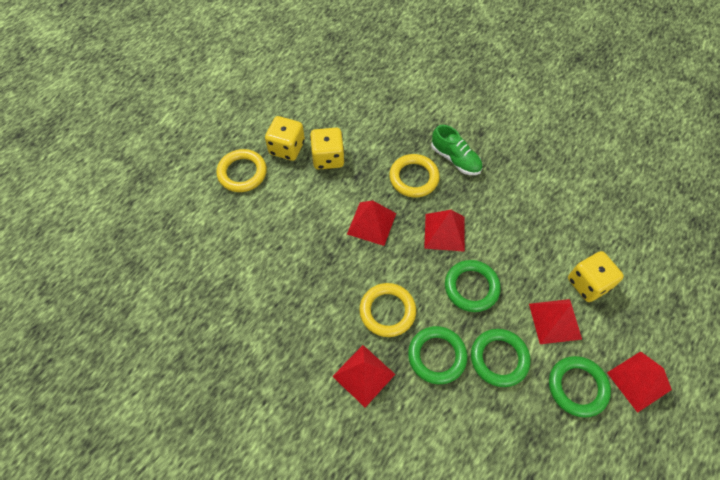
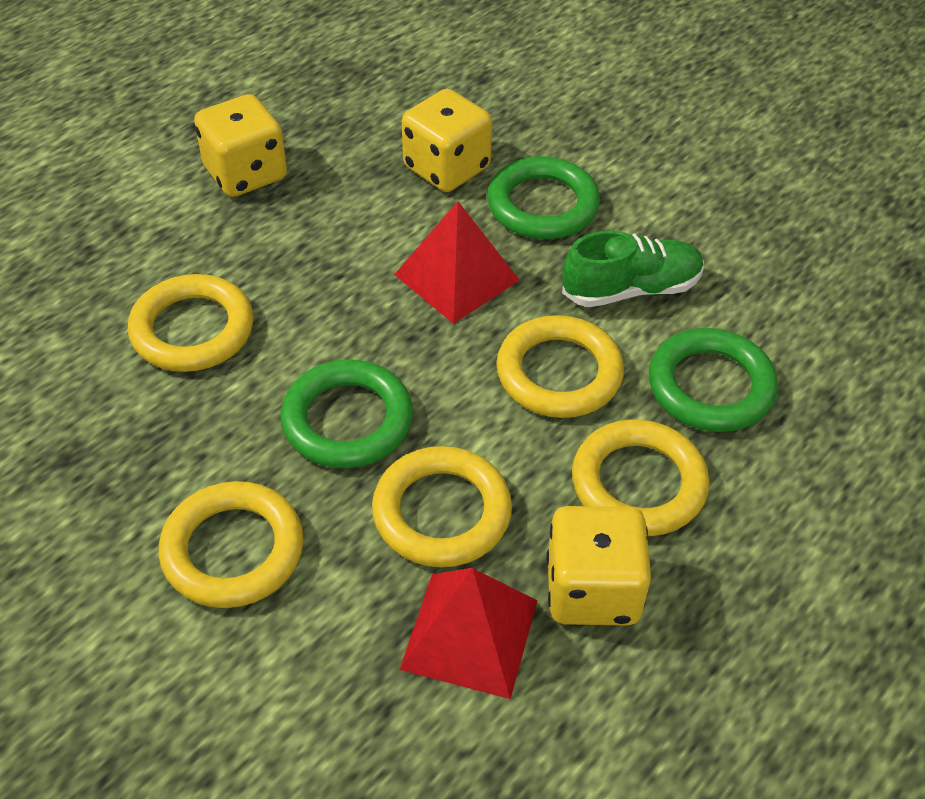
green ring: [408,326,467,384] [445,260,501,312] [471,329,531,387] [549,356,611,417] = 4 -> [280,359,413,468] [487,156,600,239] [649,328,778,432] = 3
red pyramid: [332,345,396,407] [347,200,396,246] [424,210,465,252] [529,299,582,344] [607,351,672,413] = 5 -> [394,201,520,324] [399,568,537,699] = 2
yellow ring: [216,149,267,192] [359,283,416,337] [389,154,440,197] = 3 -> [128,274,253,372] [159,481,304,608] [372,446,512,567] [496,315,624,418] [572,419,710,536] = 5

